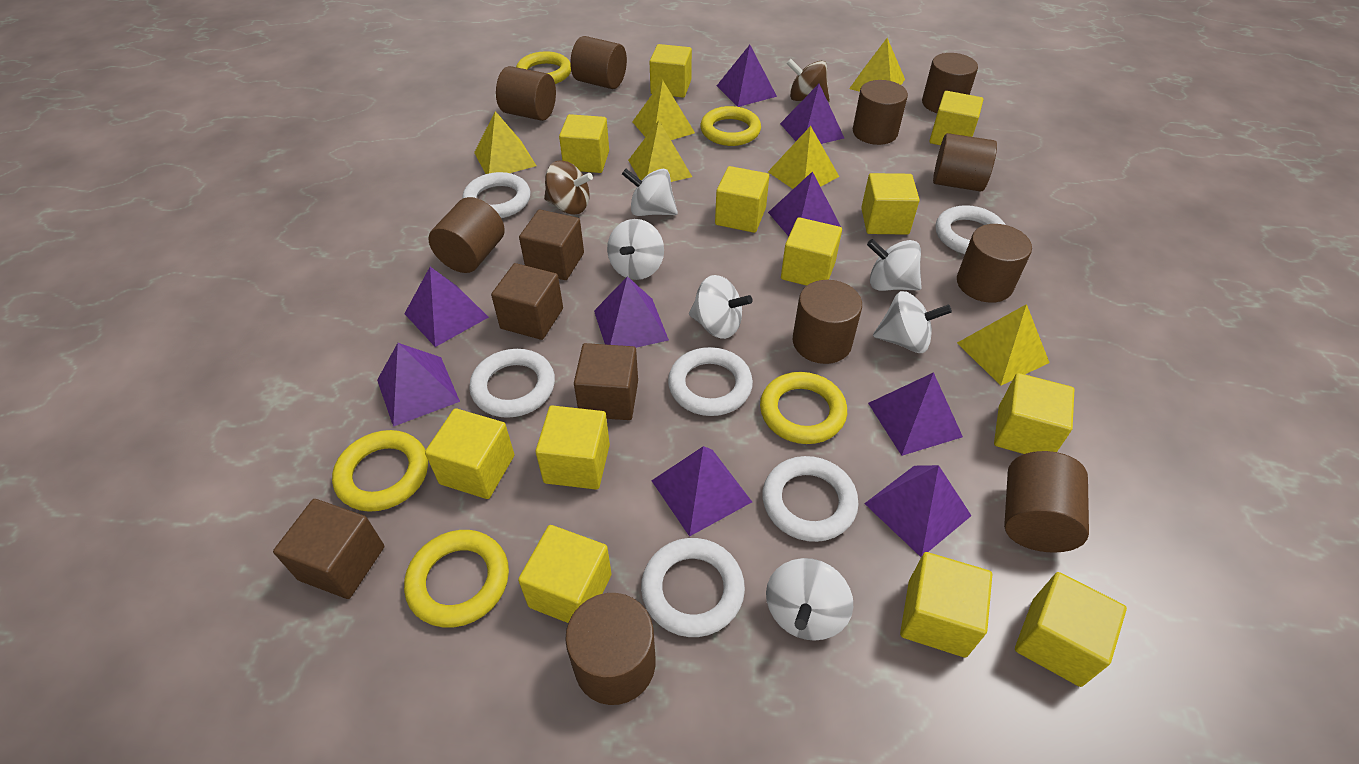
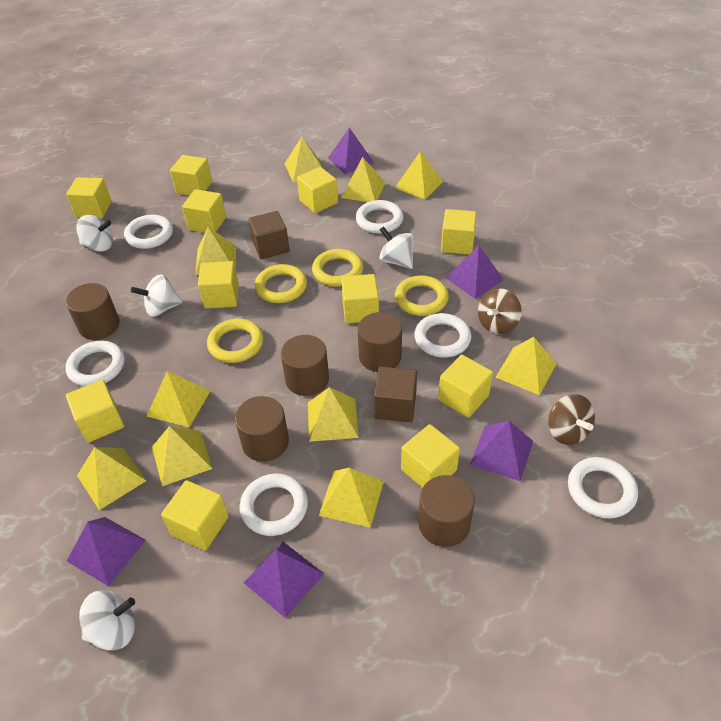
brown cube: [273,499,384,599] [491,263,563,340] [519,210,584,280] [574,343,638,420] = 4 -> [249,211,290,259] [374,367,417,422] = 2
brown cylinder: [428,197,505,273] [496,66,556,121] [565,593,656,705] [570,36,627,89] [793,280,862,364] [853,80,908,145] [922,53,978,113] [933,133,997,192] [957,224,1032,303] [1004,451,1089,553] = 10 -> [66,283,120,340] [235,396,289,462] [281,335,329,396] [358,312,402,372] [418,475,475,547] = 5
purple pyramid: [377,343,460,427] [404,267,489,347] [594,276,669,348] [652,446,752,537] [717,45,777,107] [768,171,841,236] [780,84,844,144] [864,465,972,557] [868,372,963,456] = 9 -> [67,517,146,587] [244,541,324,618] [328,128,374,174] [446,245,504,299] [470,421,533,481] = 5
white spinning top: [607,219,664,280] [622,169,678,216] [689,275,753,339] [766,558,853,641] [867,239,922,291] [873,291,952,353] = 6 -> [76,215,113,252] [79,590,135,651] [131,274,183,317] [379,226,414,269] = 4
yellow cube: [425,408,514,499] [518,525,612,623] [536,405,610,489] [559,114,609,173] [650,44,692,98] [715,166,769,233] [781,217,842,286] [861,173,920,235] [900,552,992,658] [929,91,983,145] [994,373,1075,454] [1015,572,1127,687] = 12 -> [66,177,112,218] [66,380,124,443] [161,480,229,551] [170,155,212,196] [182,189,226,233] [198,261,239,309] [297,167,338,213] [341,274,379,323] [401,424,460,488] [438,355,493,418] [441,209,477,255] = 11
yellow pyramid: [474,111,536,174] [628,120,692,182] [632,80,695,140] [768,126,839,189] [849,38,905,92] [957,304,1049,386] = 6 -> [77,447,146,510] [147,371,210,427] [152,426,212,486] [195,227,236,275] [285,137,323,182] [308,387,359,442] [318,468,384,528] [341,157,385,202] [395,151,444,199] [496,337,556,395] = 10
yellow ring: [332,430,428,512] [404,530,509,628] [516,51,571,84] [700,106,761,146] [760,372,847,444] = 5 -> [207,319,263,363] [255,264,307,303] [312,249,363,287] [395,275,449,316] = 4

